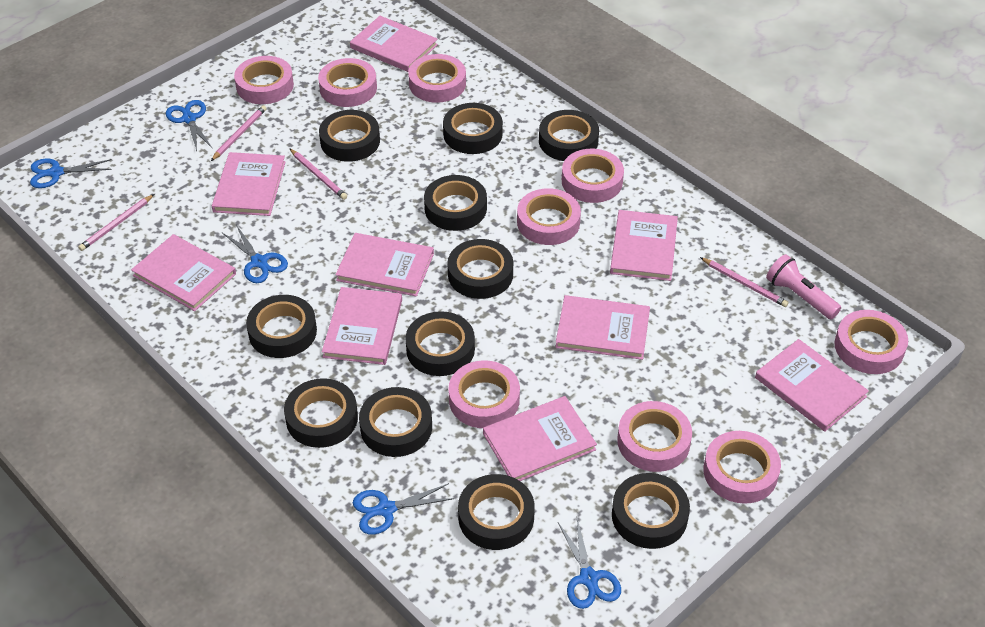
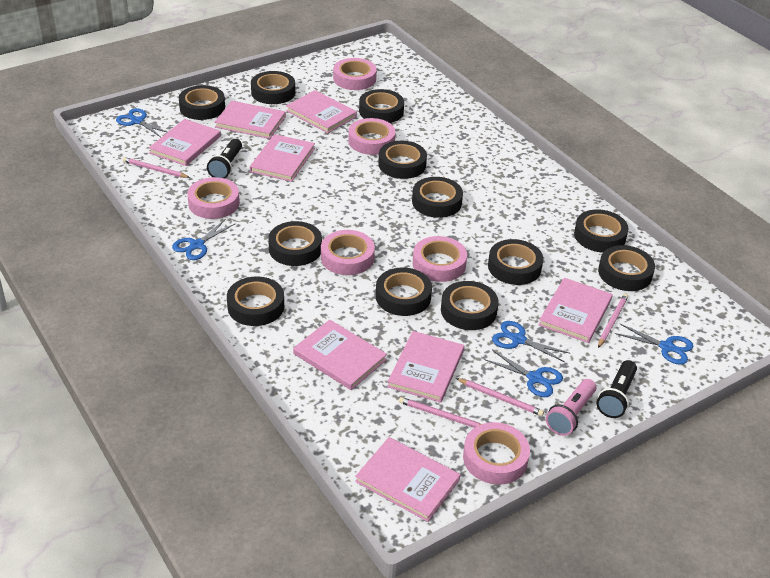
black flashlight: none = 0 -> [207,139,242,178] [597,360,637,418] = 2
black tape: [246,295,317,358] [284,378,358,448] [319,110,380,162] [359,387,432,457] [405,311,475,376] [424,175,487,231] [443,103,503,154] [447,239,513,299] [458,474,535,550] [539,110,599,161] [612,473,690,549] = 11 -> [179,85,225,120] [227,276,284,326] [251,71,295,104] [268,221,322,266] [359,89,404,123] [376,268,432,316] [378,141,427,179] [412,177,463,218] [441,281,498,330] [488,239,543,285] [574,209,629,253] [598,245,655,291] = 12
pink book: [131,234,236,311] [212,152,286,216] [322,287,402,365] [336,233,434,296] [350,16,438,72] [483,396,597,481] [555,295,650,360] [610,210,678,281] [755,339,869,432] = 9 -> [149,119,221,166] [215,101,286,139] [250,134,315,182] [286,90,357,133] [293,320,387,390] [355,437,460,522] [387,331,464,403] [539,278,613,343] = 8
pink tape: [234,56,294,104] [318,58,377,107] [408,54,466,103] [448,360,520,428] [517,188,581,245] [562,149,624,203] [617,401,692,472] [703,431,781,504] [834,310,908,374] = 9 -> [187,177,240,219] [321,230,375,275] [333,58,377,90] [348,118,395,155] [413,236,467,282] [463,422,530,485] = 6

